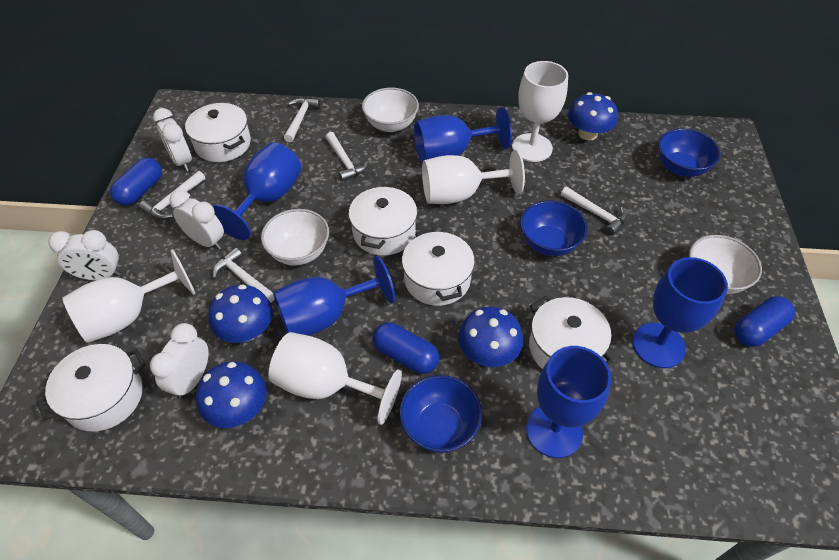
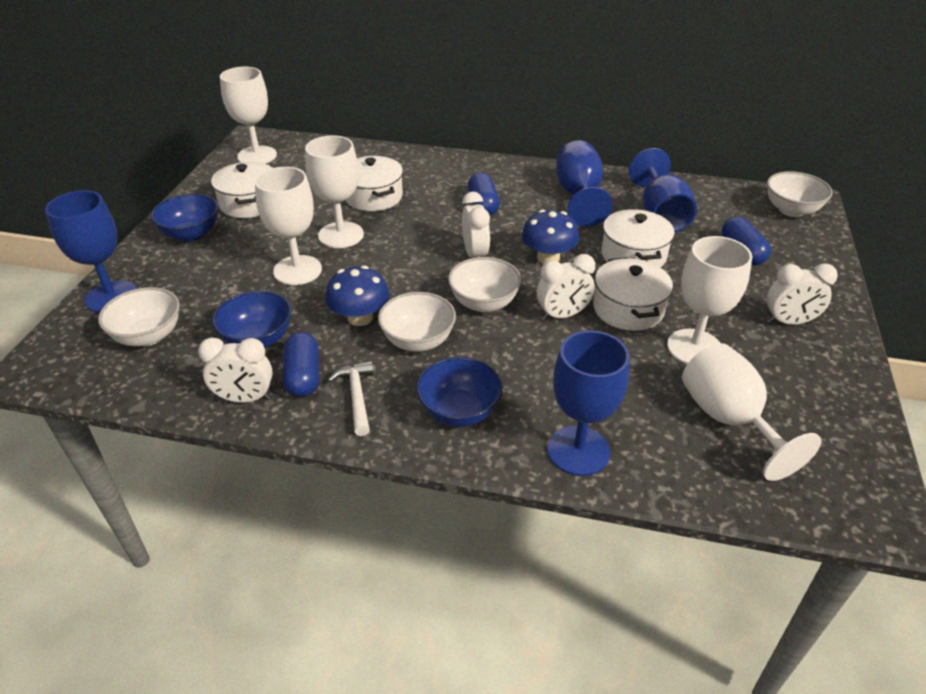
blue goblet: [212,142,302,240] [273,255,395,336] [414,107,512,162] [526,346,611,458] [632,257,728,368] = 5 -> [45,190,137,313] [547,330,629,476] [556,141,613,227] [629,148,697,232] = 4
blue mushroom: [196,361,266,428] [208,284,273,343] [458,307,523,367] [568,92,618,141] = 4 -> [325,265,390,326] [522,209,580,264] = 2
white bowl: [261,209,329,266] [362,88,419,132] [689,235,762,294] = 3 -> [98,287,180,346] [378,292,456,352] [448,257,521,312] [767,171,833,217] = 4
white goblet: [62,249,196,343] [268,332,402,425] [422,150,525,204] [512,61,568,162] = 4 -> [220,67,277,164] [255,167,322,285] [305,136,364,248] [667,236,753,364] [682,343,822,481] = 5
white hammer: [139,171,205,219] [212,248,274,303] [284,98,321,142] [325,132,369,182] [561,187,627,236] = 5 -> [328,361,374,436] = 1
white pot: [37,344,146,432] [185,103,251,162] [349,184,417,256] [402,228,475,306] [529,296,613,369] = 5 -> [211,162,272,218] [346,156,403,211] [593,257,673,331] [601,209,675,268] = 4

